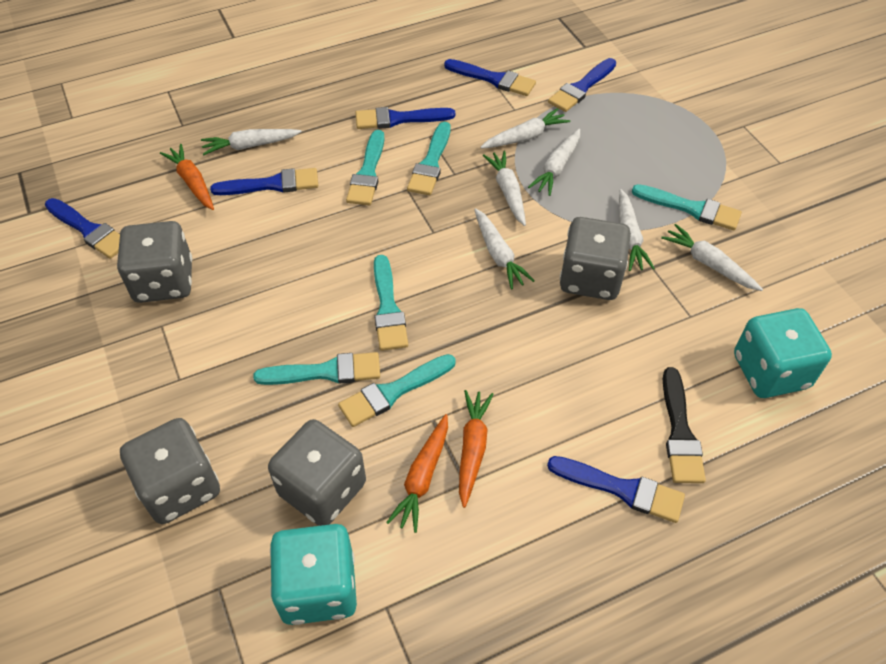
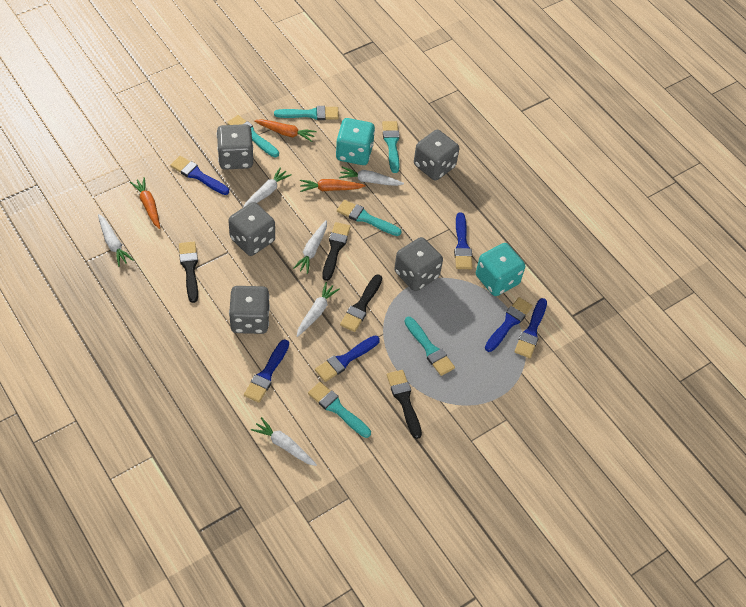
black brush: [663,367,706,483] = 1 -> [179,242,198,303] [322,222,351,281] [340,274,382,332] [387,370,422,439] = 4
grey dice: [117,221,192,303] [120,418,220,524] [268,419,366,526] [560,217,631,300] = 4 -> [216,124,253,170] [228,202,275,256] [229,286,270,334] [394,237,443,291] [414,130,459,181] = 5
white carrot: [201,129,302,155] [474,208,535,290] [480,108,570,149] [483,151,526,226] [528,129,580,196] [619,189,655,271] [661,224,763,291] = 7 -> [98,214,134,267] [244,167,292,207] [251,417,317,466] [293,220,327,274] [297,282,340,337] [339,167,404,186] = 6

